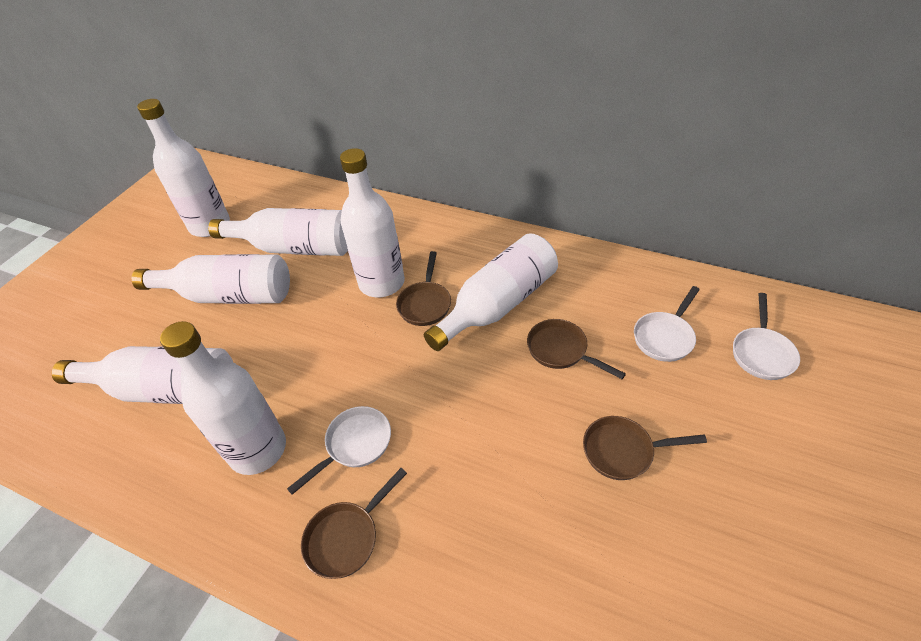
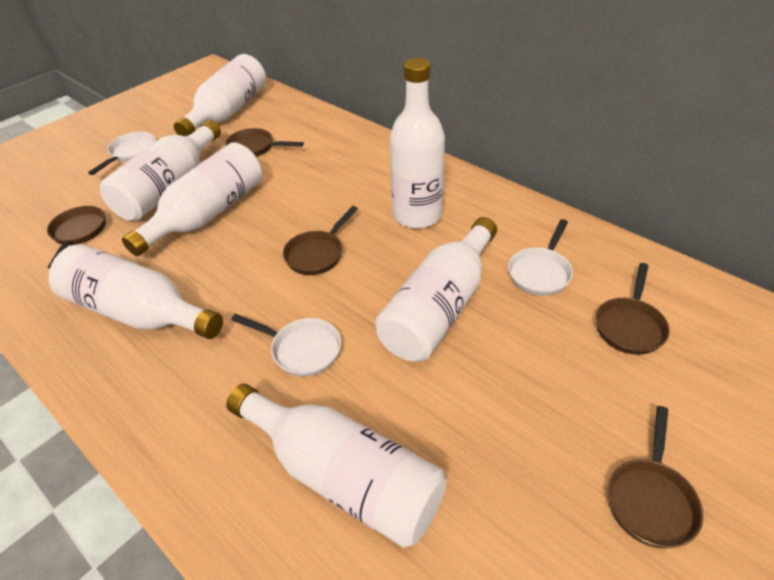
brown pan: [301,468,407,579] [396,251,451,326] [527,319,626,379] [583,416,707,480] = 4 -> [47,206,106,268] [225,128,304,157] [283,206,358,275] [596,263,670,355] [608,406,703,548] = 5

